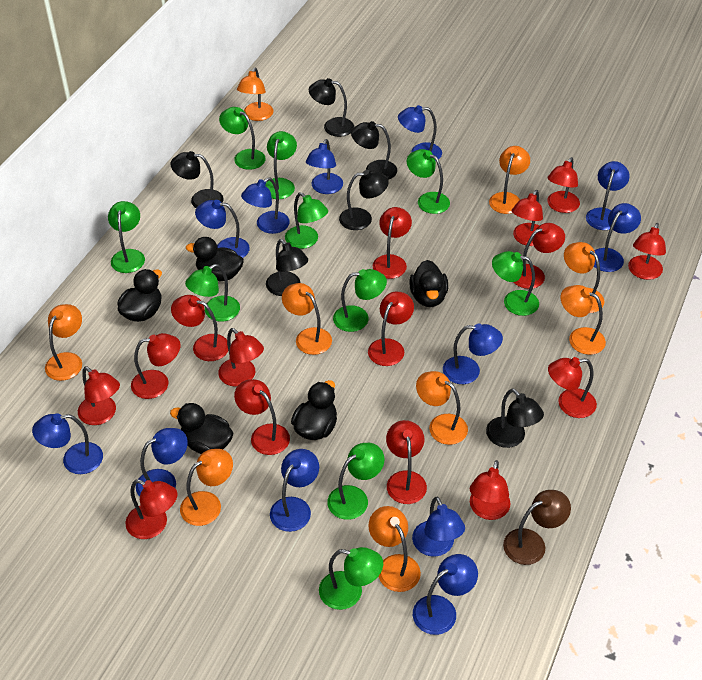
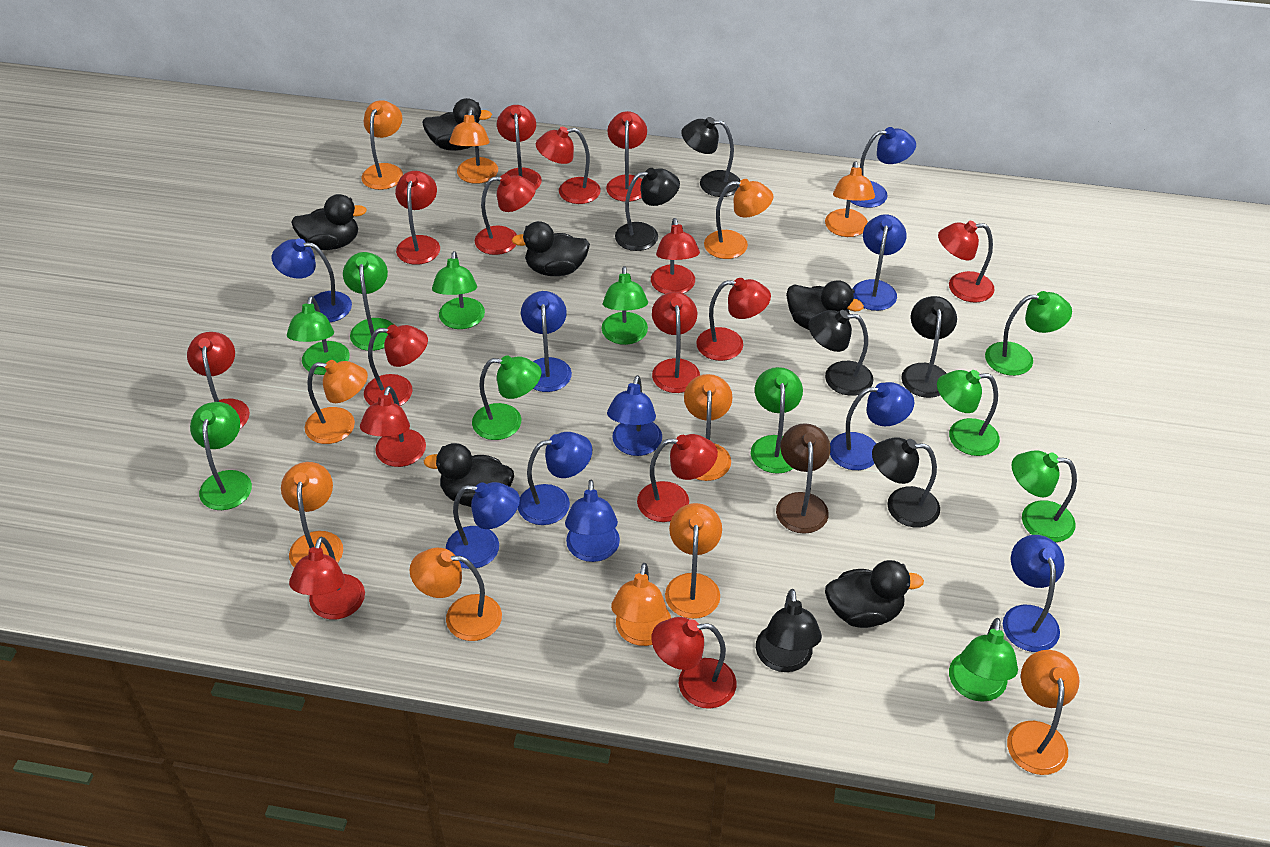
black duck: [117,269,162,322] [170,403,233,454] [186,237,244,281] [291,380,337,440] [409,260,448,307] = 5 -> [291,194,367,250] [422,98,492,151] [423,443,514,507] [511,221,590,276] [786,280,864,330] [825,560,924,628] = 6
blue lamp: [32,413,103,474] [136,428,188,497] [195,200,250,258] [241,177,290,234] [270,449,319,532] [306,139,343,194] [398,105,442,161] [412,497,465,557] [413,554,478,635] [443,324,503,384] [586,161,630,230] [594,203,641,272] = 12 -> [272,238,352,322] [446,482,520,569] [518,432,592,525] [521,291,572,392] [565,480,620,562] [607,375,662,456] [830,382,914,470] [851,127,916,208] [853,214,907,311] [1003,535,1065,652] = 10
green lamp: [108,201,145,273] [185,264,240,322] [219,107,265,170] [265,131,297,199] [285,192,328,249] [319,547,383,610] [327,443,385,520] [333,269,387,332] [407,149,450,214] [492,251,539,316] = 10 -> [190,402,252,510] [287,296,350,375] [343,252,393,351] [432,251,485,329] [472,355,541,440] [601,266,648,345] [751,367,803,474] [937,370,1000,456] [949,618,1018,702] [985,291,1072,376] [1012,450,1077,542] = 11
orange lamp: [45,304,82,381] [180,449,233,526] [237,67,274,121] [282,283,332,355] [368,506,421,592] [416,371,468,445] [489,146,530,214] [561,285,606,355] [564,242,605,313] = 9 -> [281,462,343,567] [305,360,368,444] [361,100,403,190] [410,548,502,641] [449,109,498,184] [611,563,671,646] [665,503,722,619] [684,374,732,481] [704,179,773,259] [825,161,875,237] [1007,650,1080,775] = 11

